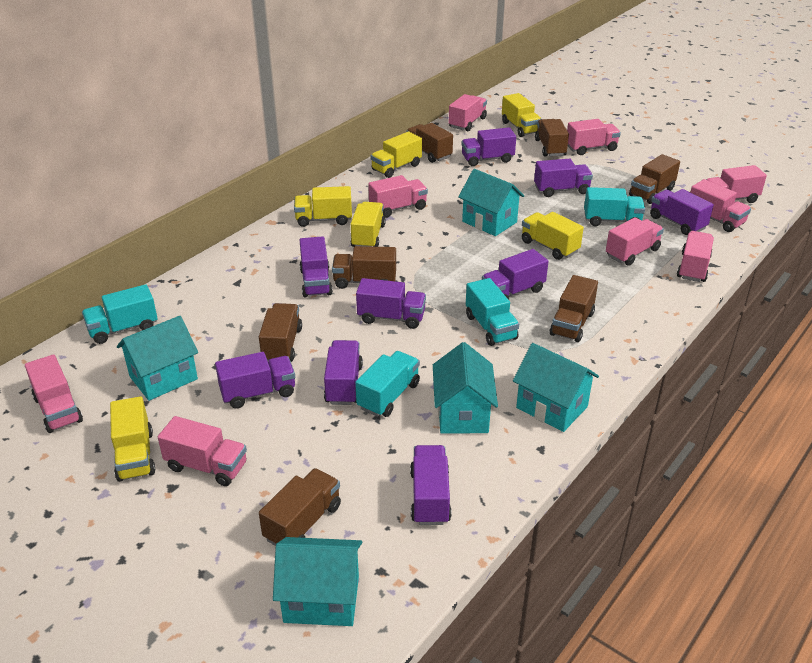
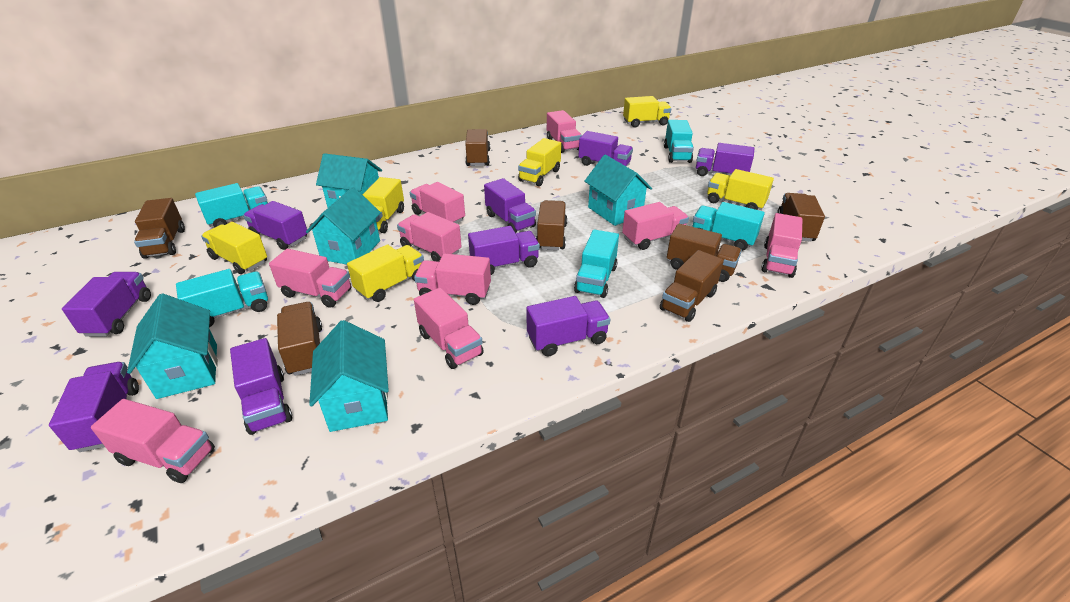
turquoise truck: [82,284,158,344] [355,351,420,417] [466,278,519,346] [584,187,645,226] = 4 -> [176,269,268,327] [195,183,268,227] [574,230,619,298] [664,120,694,163] [692,202,765,251] = 5

